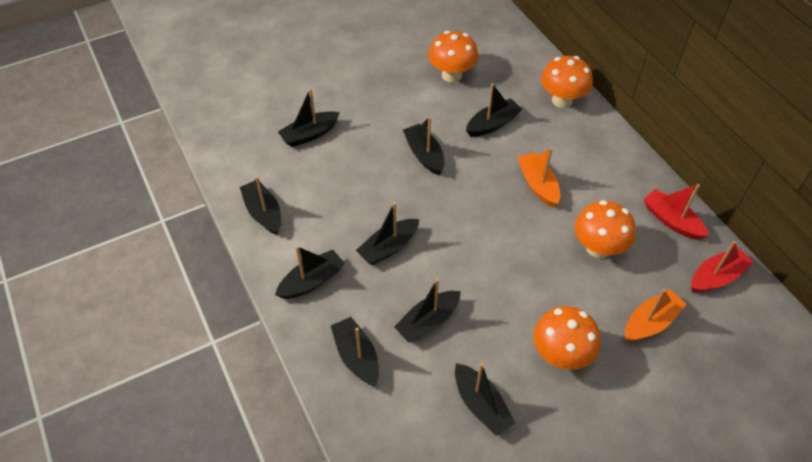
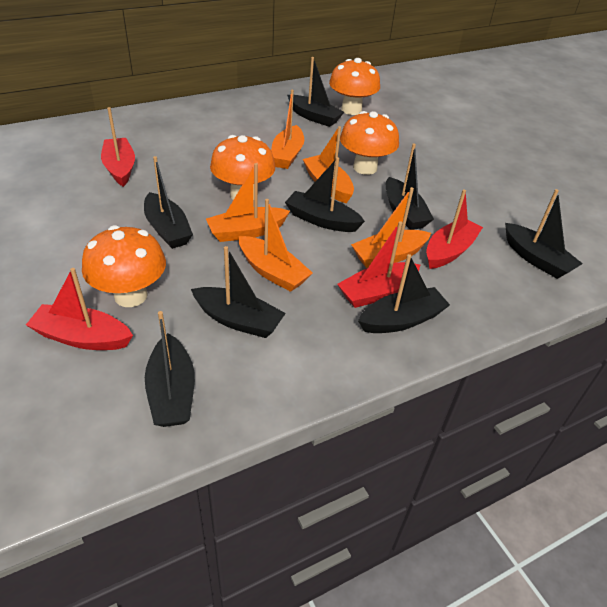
black boat: [240,176,281,235] [275,246,345,299] [278,88,340,147] [331,317,379,386] [356,202,419,265] [394,279,461,343] [403,117,444,175] [455,363,515,436] [466,83,522,137] = 9 -> [144,156,193,249] [145,311,195,427] [191,246,286,338] [285,157,365,232] [287,57,344,127] [358,254,450,333] [386,143,434,230] [505,189,583,279] = 8
orange boat: [517,148,560,207] [625,289,687,341] = 2 -> [206,163,290,242] [239,199,313,292] [271,90,304,169] [303,126,354,203] [351,187,431,268] = 5
red boat: [643,184,709,240] [691,241,754,292] = 2 -> [26,268,133,350] [101,107,135,187] [337,221,420,308] [426,189,483,269] = 4

